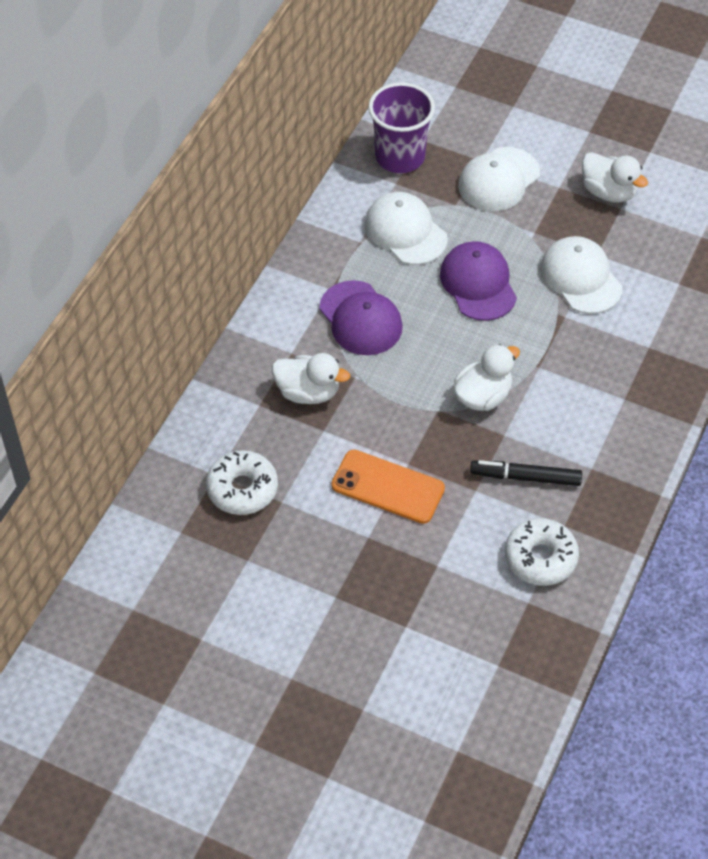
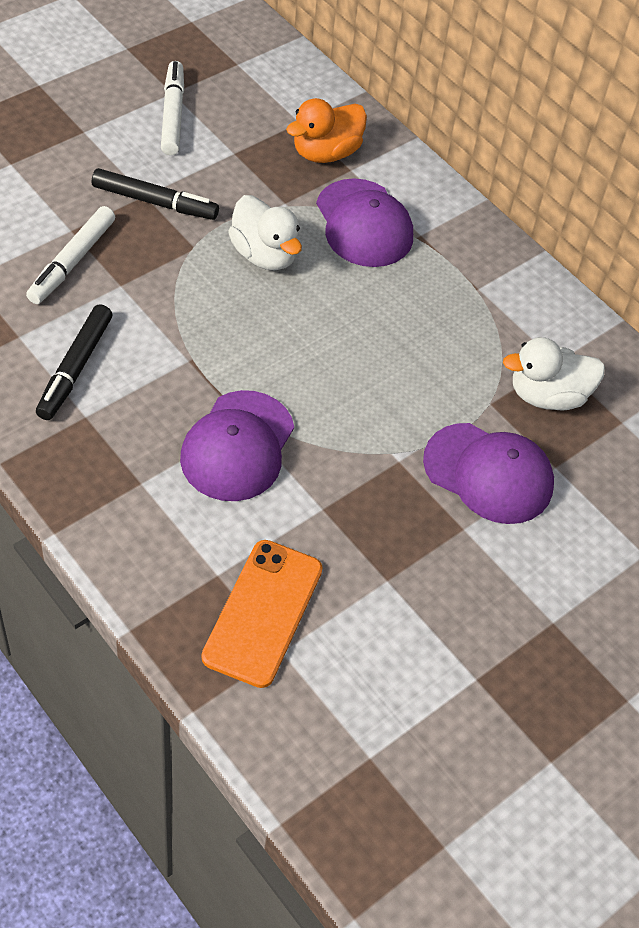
black marker: [470,460,582,486] = 1 -> [36,304,112,420] [92,168,219,220] = 2
orange duck: none = 0 -> [286,98,367,163] = 1
purple cap: [319,280,403,355] [440,241,517,321] = 2 -> [180,390,294,501] [316,178,413,267] [423,423,554,524] = 3
purple cup: [368,83,435,173] = 1 -> none = 0
white cap: [365,192,448,265] [458,147,540,212] [540,236,623,314] = 3 -> none = 0
white donut: [206,450,278,515] [505,518,579,586] = 2 -> none = 0
white duck: [272,353,350,404] [454,344,520,411] [582,152,648,203] = 3 -> [228,195,302,270] [503,337,605,410] = 2
white marker: none = 0 -> [26,206,115,304] [161,61,184,155] = 2

